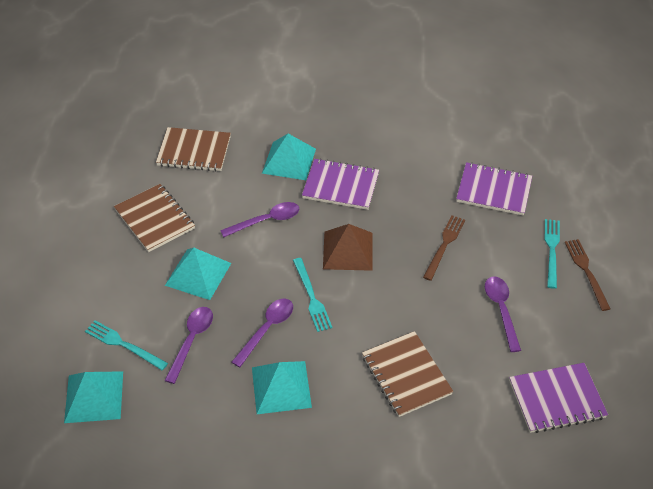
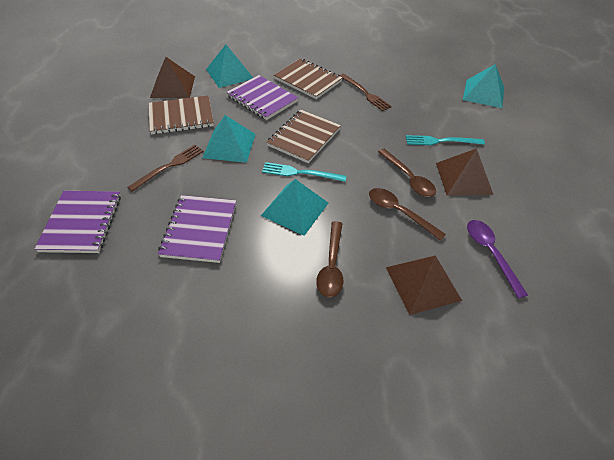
brown pyramid: [323,224,372,271] = 1 -> [150,57,195,98] [386,255,462,315] [436,148,493,196] = 3
brown spoon: none = 0 -> [316,221,343,297] [369,188,446,241] [378,149,436,197] = 3
purple spoon: [164,307,213,384] [220,202,299,237] [232,299,293,367] [485,277,521,352] = 4 -> [467,220,528,298] = 1
turquoise fork: [85,320,168,370] [293,258,332,332] [545,219,560,289] = 3 -> [262,162,346,182] [406,135,485,145] = 2

